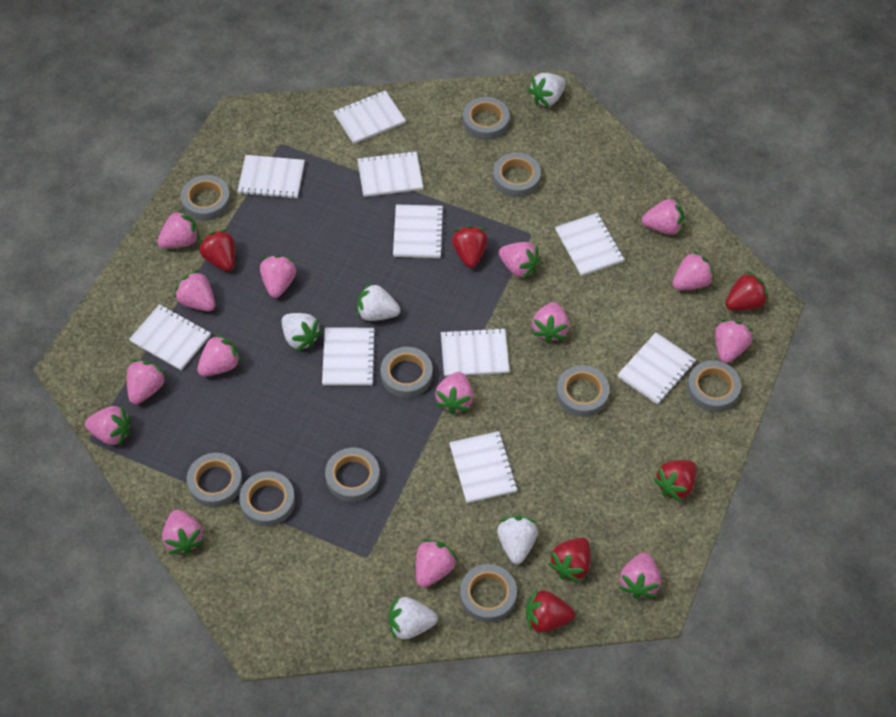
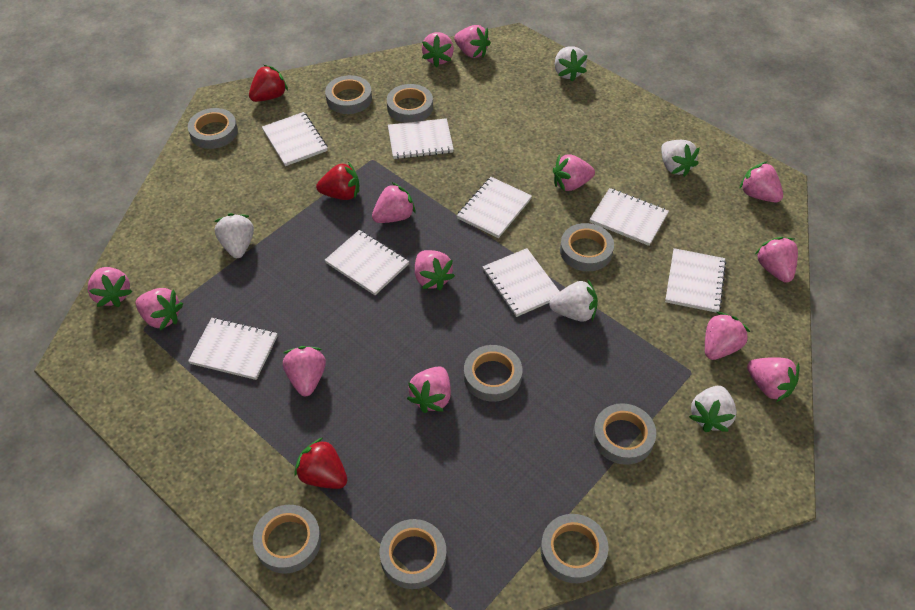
grey tape: [181,175,231,221] [187,453,243,507] [239,471,295,527] [325,448,380,502] [381,347,433,398] [460,564,517,622] [463,97,509,140] [493,153,541,197] [556,365,610,417] [687,361,741,412] = 10 -> [188,108,238,149] [253,505,321,574] [325,75,372,114] [380,519,447,589] [387,84,433,123] [464,345,522,402] [541,514,609,583] [560,223,614,271] [593,403,656,465] = 9
pink strawberry: [85,406,131,447] [127,360,167,404] [157,209,200,248] [162,510,204,554] [174,270,215,311] [197,334,241,376] [260,255,296,298] [416,539,458,588] [435,372,473,414] [499,242,540,279] [532,302,569,343] [619,552,661,599] [642,198,684,235] [672,251,714,290] [715,319,753,363] = 15 -> [88,267,133,307] [135,288,183,330] [283,346,326,396] [372,183,415,223] [407,367,451,413] [415,250,455,290] [422,32,454,67] [454,25,491,58] [553,154,595,191] [705,312,750,360] [740,161,783,203] [747,357,800,402] [755,237,798,283] = 13
red strawberry: [198,229,235,271] [452,226,488,268] [526,589,575,633] [548,538,591,583] [654,460,697,502] [725,271,768,310] = 6 -> [249,65,288,102] [294,438,347,489] [316,162,359,200] = 3
white notebook: [129,304,211,371] [237,155,305,199] [322,328,376,386] [333,90,406,144] [357,151,423,197] [393,205,444,258] [441,328,510,377] [449,431,518,503] [555,213,625,276] [617,332,696,405] = 10 -> [188,318,278,380] [262,112,328,166] [325,230,409,295] [388,118,454,159] [457,177,532,238] [482,248,560,317] [589,188,669,246] [665,248,726,313] = 8

